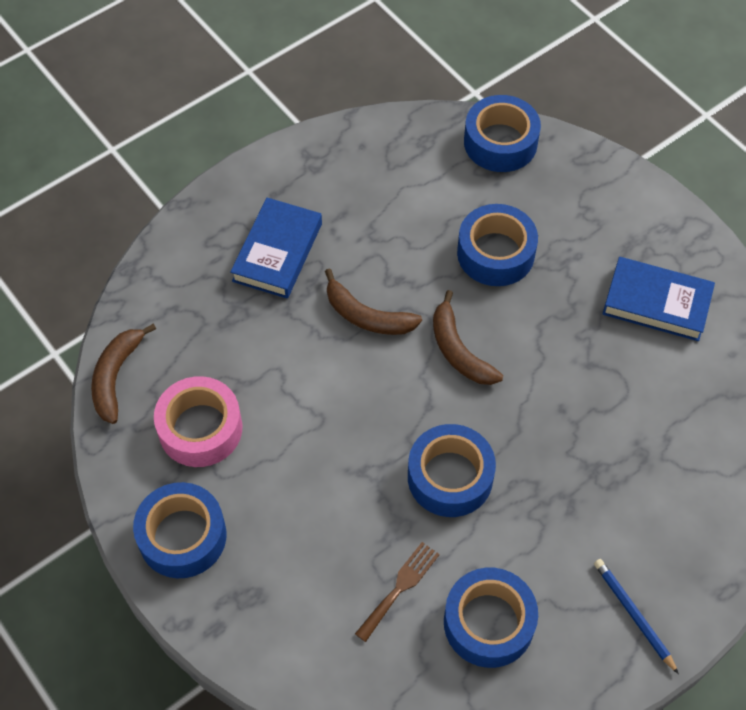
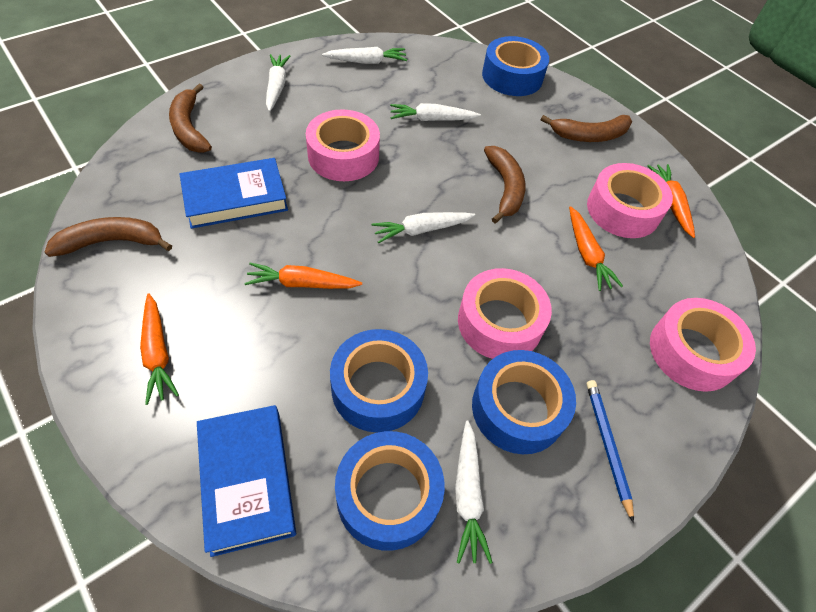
blue tape: [133,482,226,578] [408,424,496,517] [444,568,538,668] [457,204,538,286] [464,95,541,172] = 5 -> [330,329,428,433] [335,431,445,551] [472,350,576,454] [482,36,549,96] = 4
brown banana: [91,324,156,424] [325,268,422,335] [433,290,503,385] = 3 -> [44,217,172,257] [169,84,212,153] [484,146,526,223] [541,115,632,142] = 4
brown fork: [355,542,440,642] = 1 -> none = 0
orange carrot: none = 0 -> [140,293,179,405] [244,263,362,289] [569,206,623,291] [648,164,695,238] = 4
pink tape: [154,376,242,467] = 1 -> [306,109,380,181] [458,268,552,359] [587,163,673,238] [650,298,756,392] = 4
white carrot: none = 0 -> [266,54,290,112] [322,47,407,64] [372,212,475,243] [390,103,481,121] [455,420,493,564] = 5

